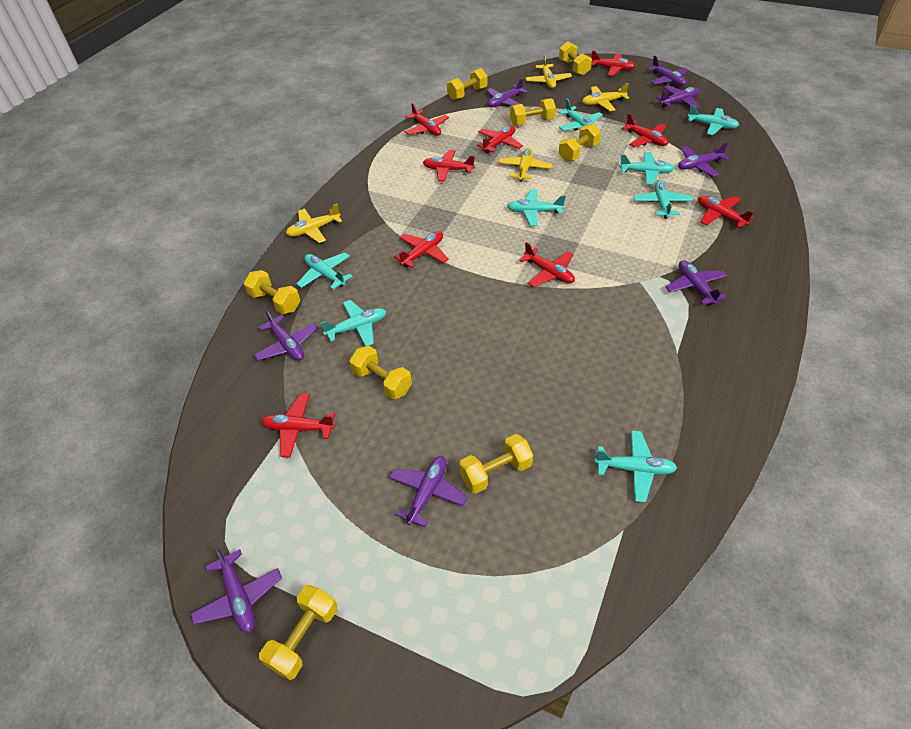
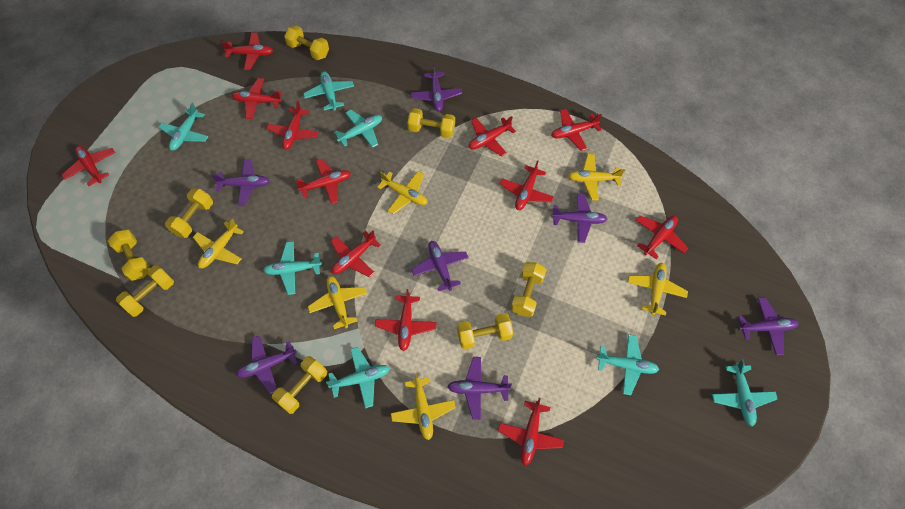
purple plane: [191,547,282,633] [254,309,318,361] [389,456,468,527] [486,78,528,107] [647,55,688,86] [656,85,700,108] [666,260,727,305] [678,142,729,177] = 8 -> [211,159,270,206] [236,335,297,394] [411,64,462,112] [412,241,469,291] [447,357,512,420] [551,193,607,243] [738,297,798,356] = 7
red plane: [261,393,335,458] [394,231,449,268] [405,103,449,136] [423,150,475,182] [477,125,523,154] [519,242,575,287] [591,51,636,76] [621,113,668,147] [698,196,754,228] = 9 -> [62,146,115,186] [221,32,273,70] [232,78,282,119] [266,101,319,150] [296,159,351,204] [331,230,381,277] [375,289,436,351] [469,116,516,157] [498,398,564,466] [500,160,554,210] [551,109,602,151] [636,215,688,259] = 12
turquoise plane: [297,252,353,289] [321,300,386,346] [507,189,566,226] [558,98,603,131] [594,430,677,502] [619,152,675,185] [633,180,693,219] [687,105,739,135] = 8 -> [159,103,208,151] [263,241,322,295] [303,71,354,111] [326,347,390,408] [334,110,382,148] [596,334,659,395] [712,359,777,427] = 7
yellow plane: [286,203,342,243] [498,148,552,182] [526,55,572,88] [582,83,629,111] = 4 -> [193,218,244,268] [308,276,367,329] [377,171,427,214] [391,373,456,440] [568,154,625,200] [628,263,688,316] = 6

